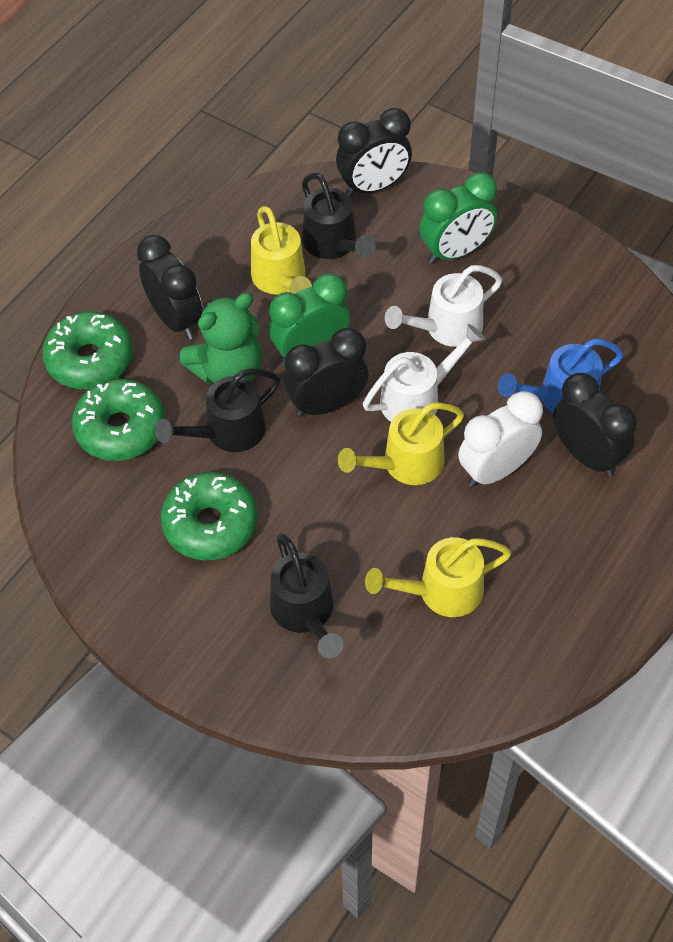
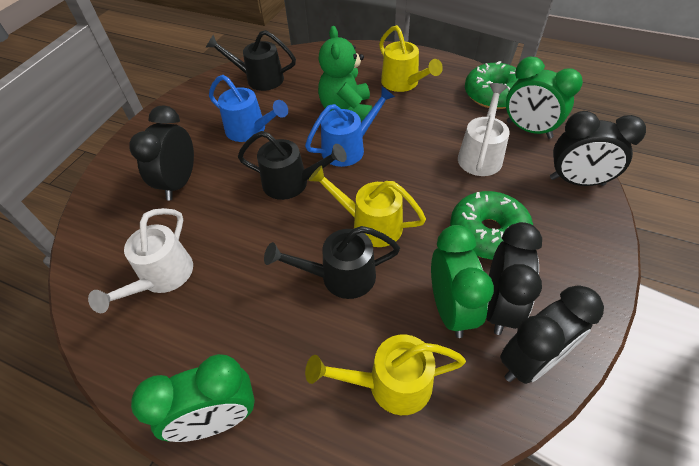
blue watering can: [498,339,624,414] = 1 -> [209,75,288,142] [305,86,395,167] = 2
green clock: [269,273,350,365] [420,172,497,264] = 2 -> [131,354,255,442] [431,225,494,338] [506,57,583,139] = 3
green donut: [42,311,133,389] [72,379,165,461] [161,472,258,560] = 3 -> [450,191,533,260] [465,61,518,109] = 2
white clock: [458,391,543,487] = 1 -> none = 0

